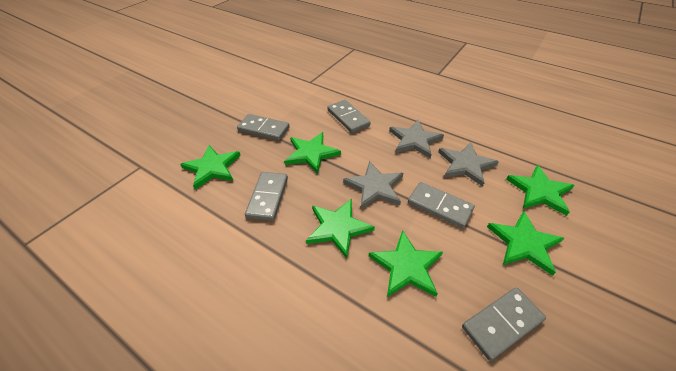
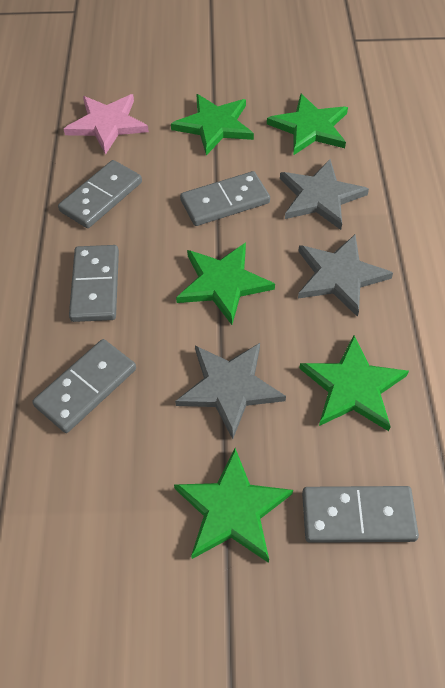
green star: [180,145,241,189] [285,132,341,174] [306,199,375,259] [369,230,443,297] [487,211,564,276] [506,165,575,216] = 6 -> [171,94,254,155] [174,448,293,563] [176,242,275,325] [267,94,348,155] [299,335,409,431] = 5
pink star: none = 0 -> [64,94,149,155] = 1

